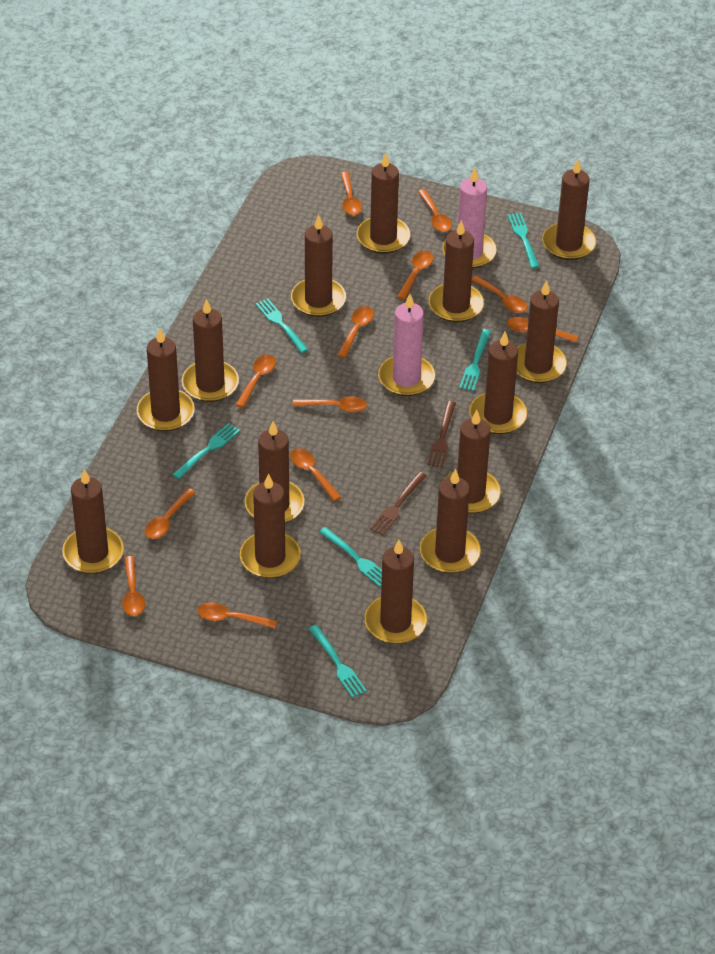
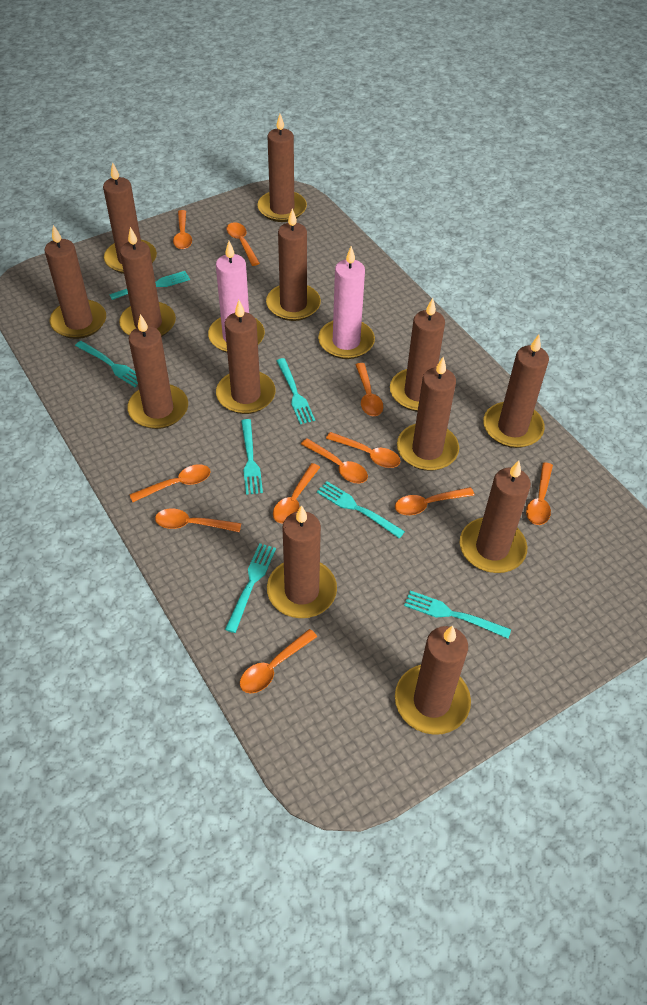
brown candle: [62,469,124,574] [137,328,195,431] [182,299,239,402] [240,474,301,578] [245,421,305,523] [291,215,346,317] [357,153,410,254] [365,540,427,644] [420,469,481,573] [429,220,484,322] [445,410,501,514] [469,332,527,434] [516,280,567,383] [542,159,596,260] = 14 -> [44,225,106,339] [103,162,157,274] [119,227,176,337] [127,314,188,429] [216,300,276,414] [257,114,307,222] [266,208,321,321] [267,505,337,618] [390,298,445,412] [395,625,471,735] [397,357,459,471] [460,460,531,573] [483,335,549,448] = 13
brown fork: [370,472,427,535] [428,401,456,468] = 2 -> none = 0
orange spoon: [122,556,145,616] [145,488,196,539] [197,602,277,629] [235,354,276,408] [290,449,341,501] [292,396,367,412] [337,306,374,358] [340,172,362,215] [397,250,433,300] [418,189,452,232] [472,275,527,313] [507,317,578,342] = 12 -> [129,464,211,502] [155,509,241,532] [173,210,192,249] [227,222,260,266] [240,629,317,693] [273,463,320,524] [301,438,368,484] [326,432,401,468] [356,363,383,416] [395,487,474,515] [526,462,553,525] = 11
turquoise fork: [172,423,240,479] [255,298,309,353] [309,625,367,698] [319,527,382,587] [459,329,491,391] [508,213,539,269] = 6 -> [75,341,138,387] [109,271,190,300] [225,543,276,633] [241,419,263,495] [276,358,315,424] [317,481,405,538] [404,590,511,639] = 7

